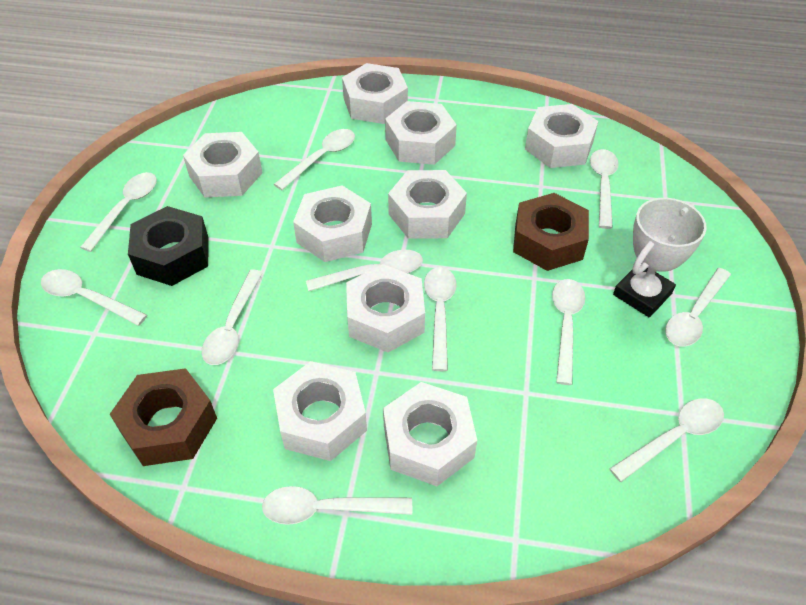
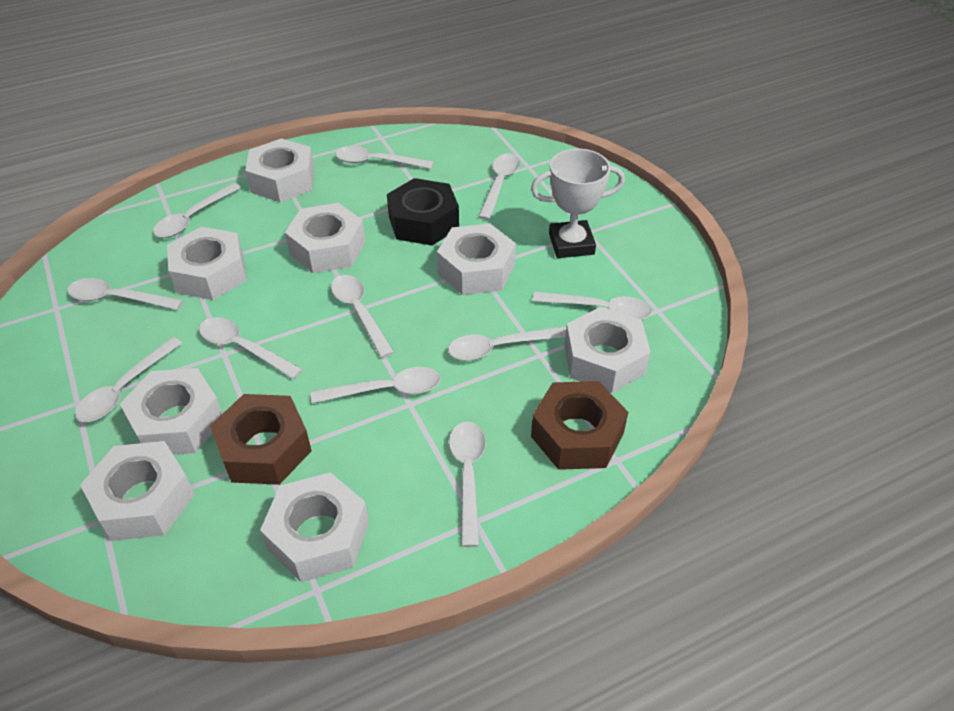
white nut: [183,132,263,197] [273,361,367,461] [293,186,372,262] [342,63,408,124] [346,264,425,352] [383,382,477,486] [385,101,457,165] [388,170,467,239] [525,104,599,168] = 9 -> [80,441,195,541] [120,368,222,455] [167,227,247,300] [245,138,314,202] [260,472,369,582] [285,203,365,273] [437,223,516,295] [564,307,651,393] = 8

